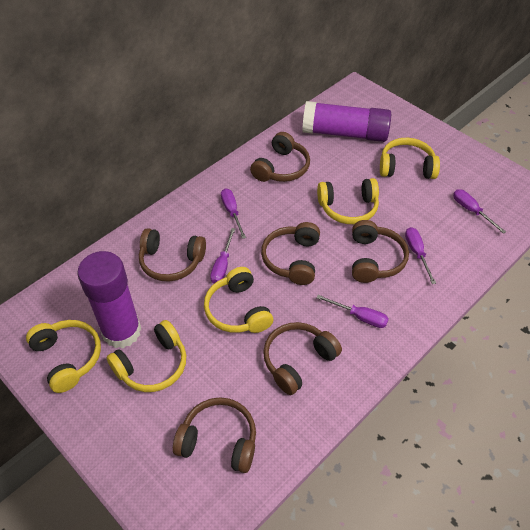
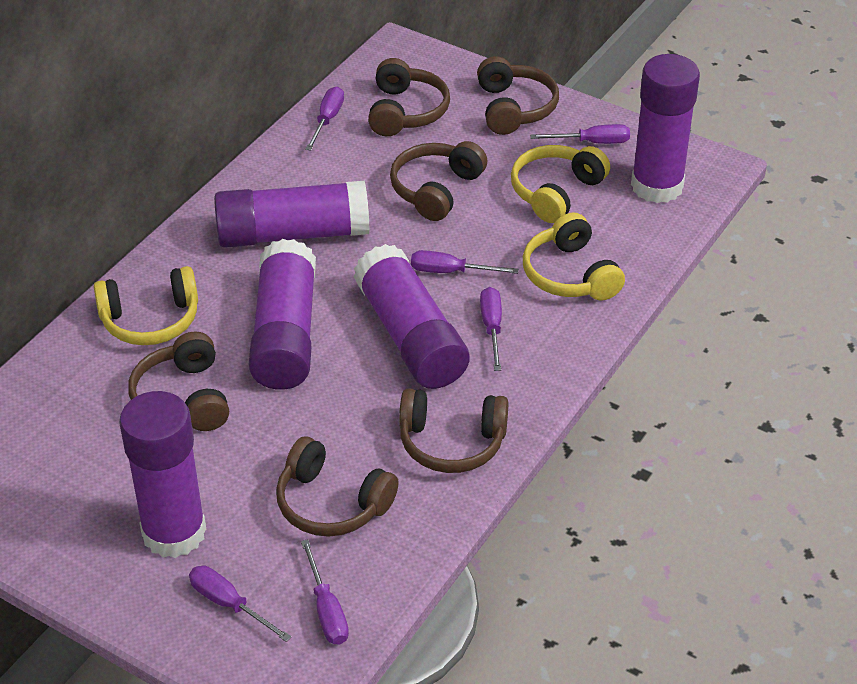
purple glue stick: [77,251,141,348] [302,101,391,142] = 2 -> [119,391,206,558] [214,181,370,248] [249,239,316,390] [354,244,470,389] [631,54,700,203] = 5
purple screwdriver: [210,228,235,284] [221,188,246,239] [316,295,389,328] [405,227,436,284] [453,189,506,234] = 5 -> [189,566,292,642] [301,539,349,645] [305,87,344,151] [411,250,519,274] [480,287,502,371] [530,124,630,144] = 6
yellow headphones: [26,320,101,393] [107,320,186,392] [204,267,273,333] [317,178,379,224] [380,138,440,179] = 5 -> [94,266,198,345] [511,145,610,223] [523,213,625,300] = 3

